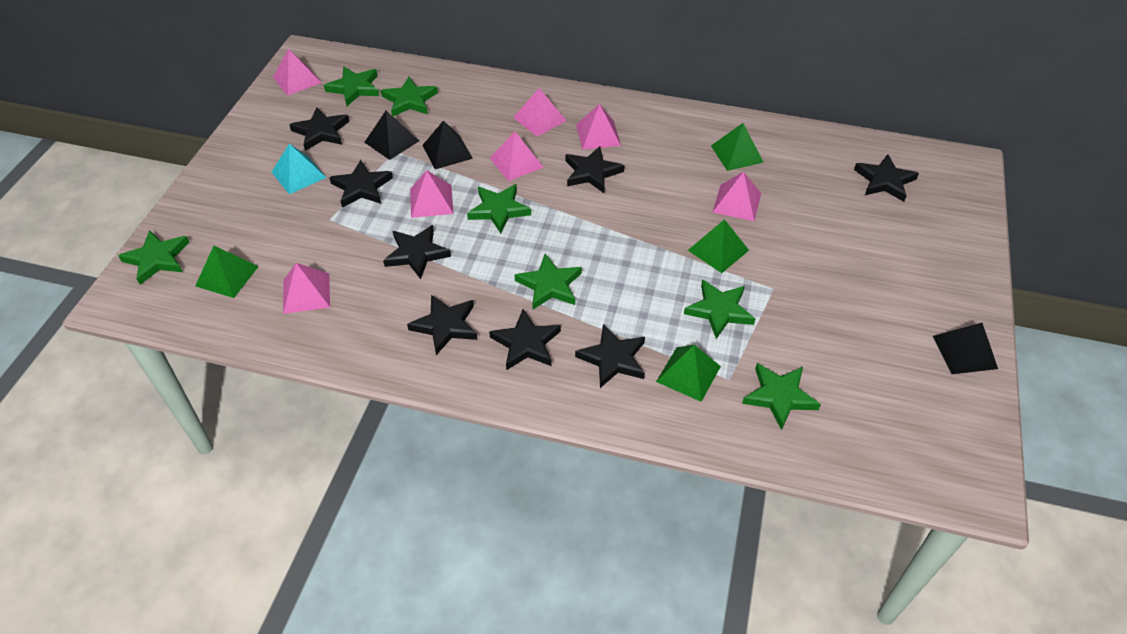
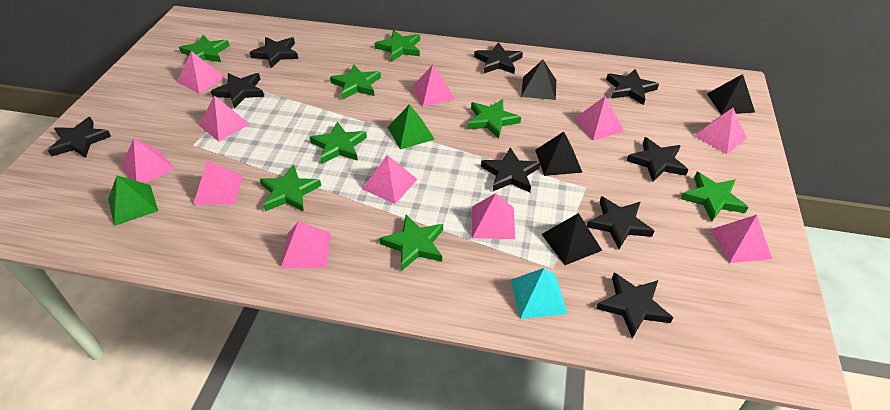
black pyramid: [364,111,419,160] [422,121,473,169] [933,323,998,374] = 3 -> [521,60,556,100] [535,132,583,176] [541,213,602,265] [707,74,755,115] = 4
black star: [289,107,350,151] [329,160,393,208] [383,225,451,279] [407,295,478,355] [489,309,561,370] [565,146,624,193] [575,324,645,388] [854,154,919,202] = 8 -> [47,117,111,158] [211,73,264,108] [249,37,298,68] [474,42,523,74] [481,148,541,192] [587,196,654,249] [596,272,673,339] [606,69,659,105] [627,137,688,182] = 9
green pyramid: [195,246,259,298] [656,345,721,402] [688,219,749,273] [711,123,764,171] = 4 -> [108,176,158,226] [388,104,435,149] = 2
green star: [118,230,190,285] [324,67,379,106] [381,77,438,116] [467,184,531,233] [515,254,582,309] [684,280,755,339] [742,363,821,430] = 7 -> [179,35,230,62] [260,165,321,212] [310,121,367,164] [330,65,381,100] [375,30,420,62] [379,215,443,271] [467,99,521,139] [681,172,748,221] = 8
pink pyramid: [273,49,322,96] [283,263,330,314] [410,170,454,218] [490,132,544,181] [513,88,567,136] [576,104,621,150] [713,172,761,221] = 7 -> [121,138,175,183] [177,51,225,93] [193,160,243,205] [199,96,250,141] [281,221,331,268] [362,155,417,204] [412,65,455,106] [472,193,515,239] [574,96,624,140] [694,108,747,154] [710,215,772,263] = 11

